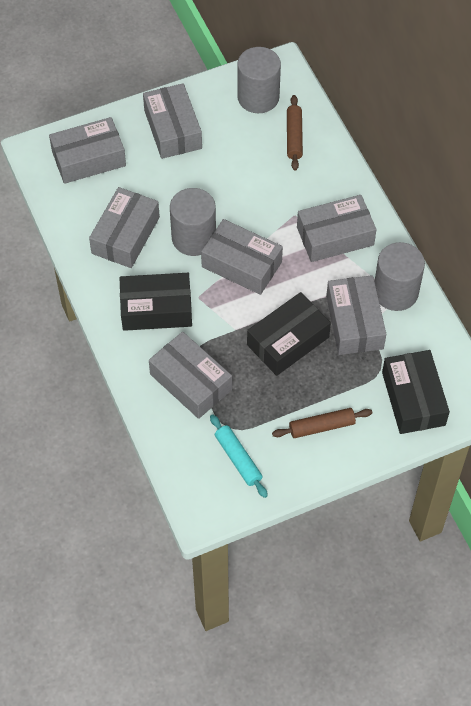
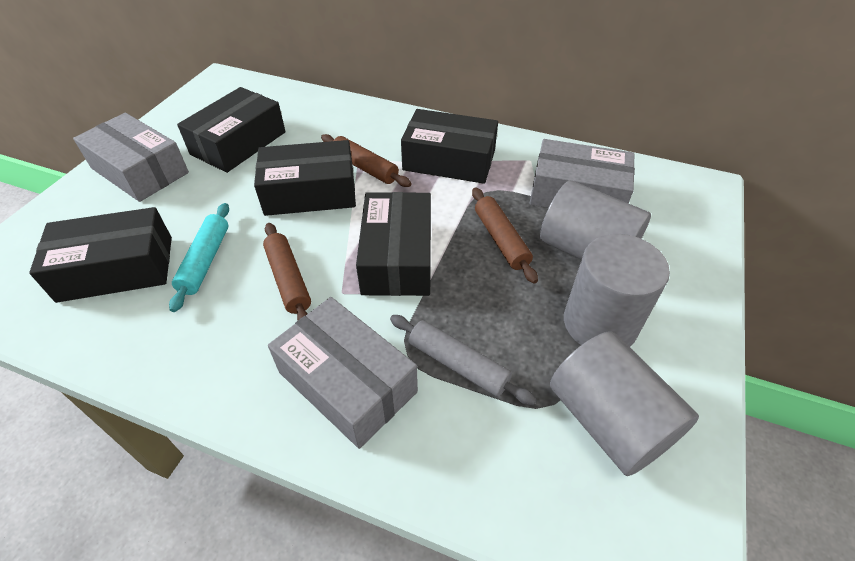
black box: [120,273,192,331] [247,292,331,376] [382,350,450,434] = 3 -> [29,207,172,303] [177,87,286,173] [254,140,356,216] [356,192,431,296] [401,109,498,184] = 5
brown rolling pin: [272,408,372,438] [287,95,303,170] = 2 -> [263,223,311,321] [321,134,411,187] [472,187,538,284] = 3
grey box: [49,117,126,184] [89,187,160,268] [143,83,202,159] [149,332,232,419] [201,219,283,295] [297,195,377,262] [326,275,386,355] = 7 -> [73,113,189,202] [268,297,418,449] [530,139,635,208] = 3
grey rolling pin: none = 0 -> [390,315,536,405] = 1

